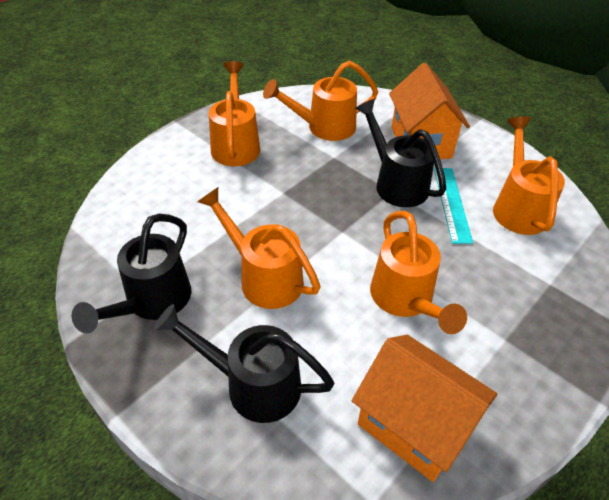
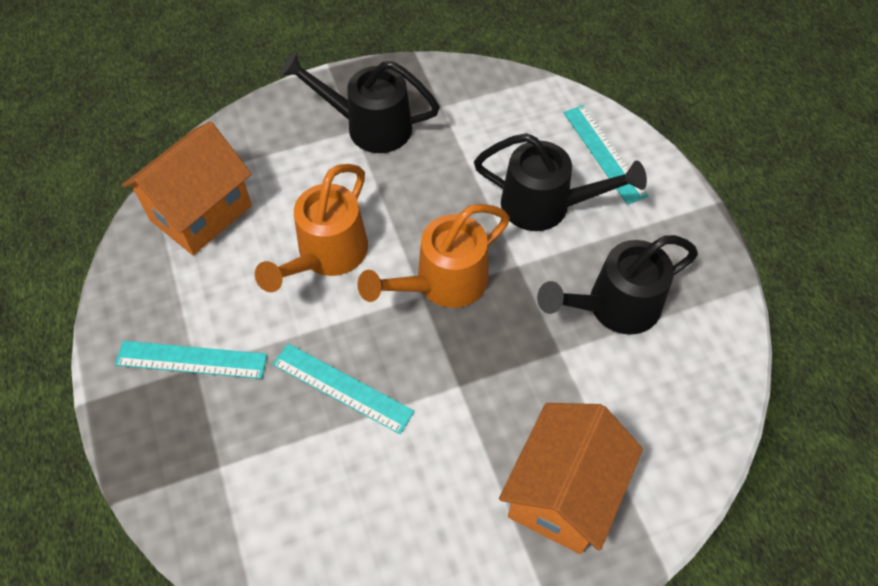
orange watering can: [197,187,320,309] [209,61,260,166] [263,61,378,141] [370,211,467,334] [493,117,565,235] = 5 -> [255,164,368,292] [358,204,510,308] = 2
turquoise ruler: [434,168,473,244] = 1 -> [115,341,267,379] [272,343,415,434] [564,105,648,205] = 3

